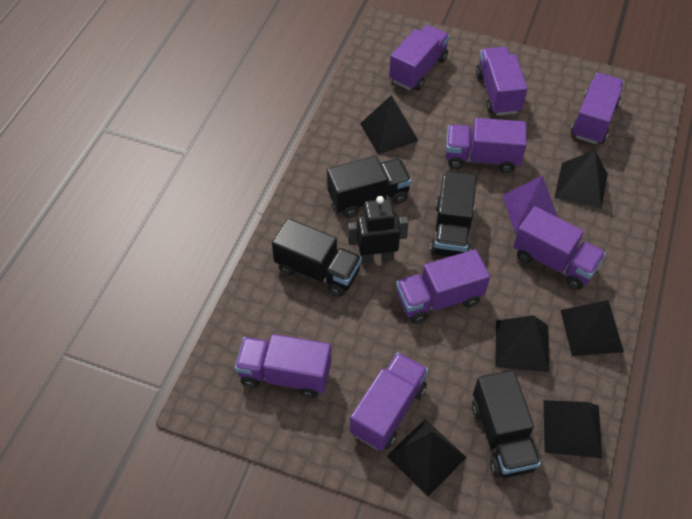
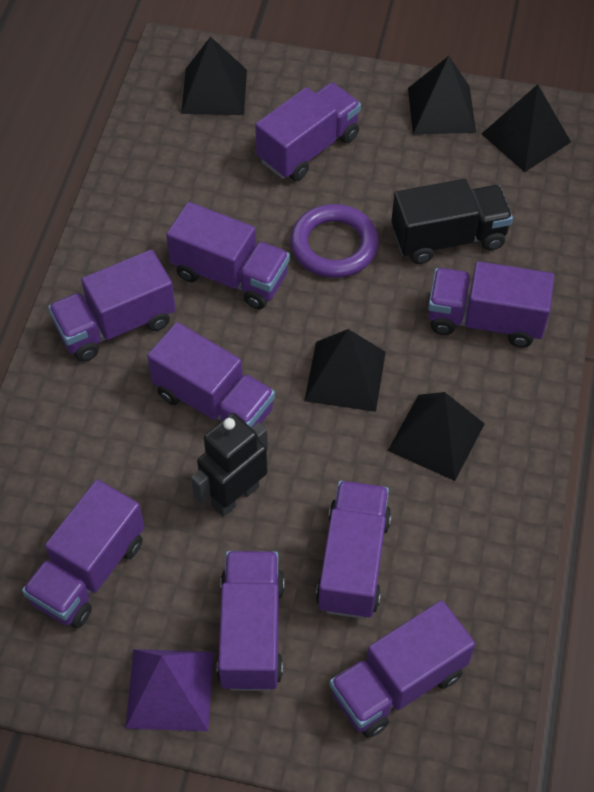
black pyramid: [360,95,419,154] [387,419,467,496] [495,315,549,372] [543,400,602,458] [554,150,608,209] [560,300,624,356] = 6 -> [181,37,247,115] [304,329,386,412] [388,392,485,481] [408,56,476,135] [482,84,571,172] = 5
black truck: [272,218,362,297] [327,156,412,218] [430,171,477,257] [472,370,541,478] = 4 -> [391,179,513,264] = 1
purple ring: none = 0 -> [290,204,379,278] = 1
purple truck: [235,334,331,398] [350,352,428,451] [389,25,450,91] [396,249,490,324] [446,118,527,173] [476,47,528,116] [513,206,606,290] [571,73,624,144] = 8 -> [22,480,145,628] [48,250,176,362] [147,322,275,428] [166,202,290,309] [217,551,284,691] [255,82,361,181] [316,481,391,619] [330,600,475,738] [428,261,554,347] = 9

